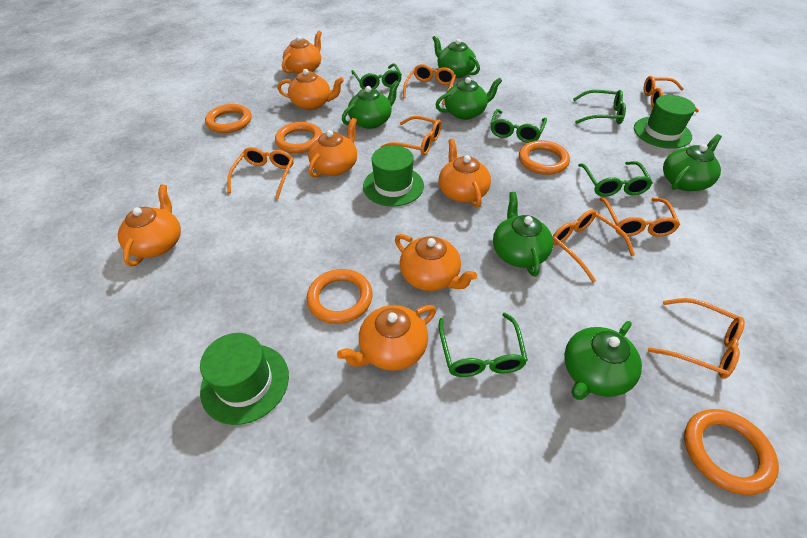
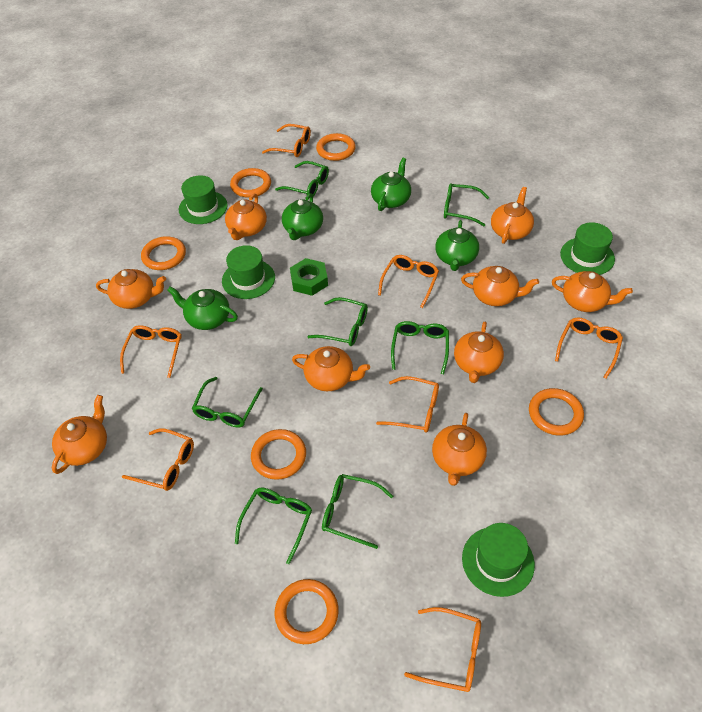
green glasses: [351,64,402,89] [439,313,528,377] [491,109,547,143] [573,90,626,124] [578,161,653,197] = 5 -> [192,377,263,427] [235,487,312,564] [275,161,329,196] [307,297,368,346] [322,474,393,549] [391,321,449,374] [444,183,489,226] = 7
green hat: [200,333,289,425] [363,145,424,207] [634,95,696,149] = 3 -> [179,175,228,224] [222,245,275,299] [462,523,535,597] [560,222,615,275] = 4
green nut: none = 0 -> [290,258,328,296] = 1
green teapot: [342,81,400,129] [432,35,480,78] [435,77,502,120] [493,192,553,277] [564,321,642,400] [663,134,722,191] = 6 -> [167,286,238,330] [282,193,323,240] [371,158,411,211] [435,220,479,271] = 4
orange ring: [205,104,252,133] [275,122,323,153] [307,269,372,324] [519,140,570,175] [684,409,779,495] = 5 -> [141,236,186,270] [230,168,271,198] [251,429,306,480] [275,579,339,644] [316,133,356,161] [529,388,584,436] = 6
orange teapot: [118,184,181,266] [277,69,344,110] [282,30,322,74] [308,118,357,178] [337,305,436,371] [395,234,477,291] [439,138,491,208] = 7 -> [52,395,107,474] [96,269,166,309] [225,194,267,240] [292,346,370,391] [432,413,487,486] [454,321,504,383] [461,266,539,306] [491,187,534,244] [552,271,633,312] = 9

